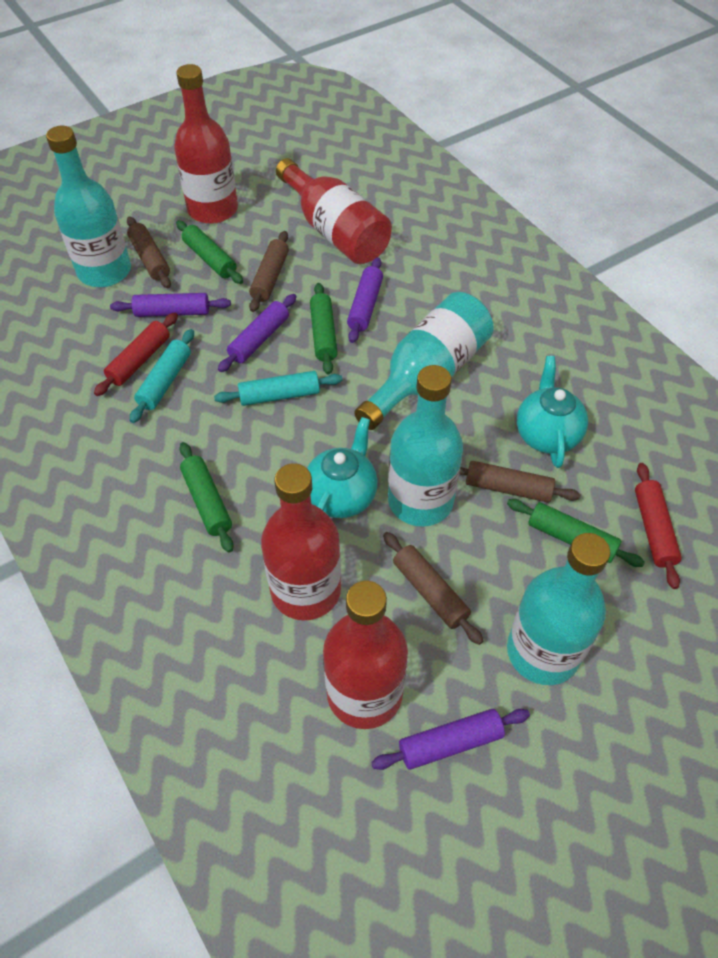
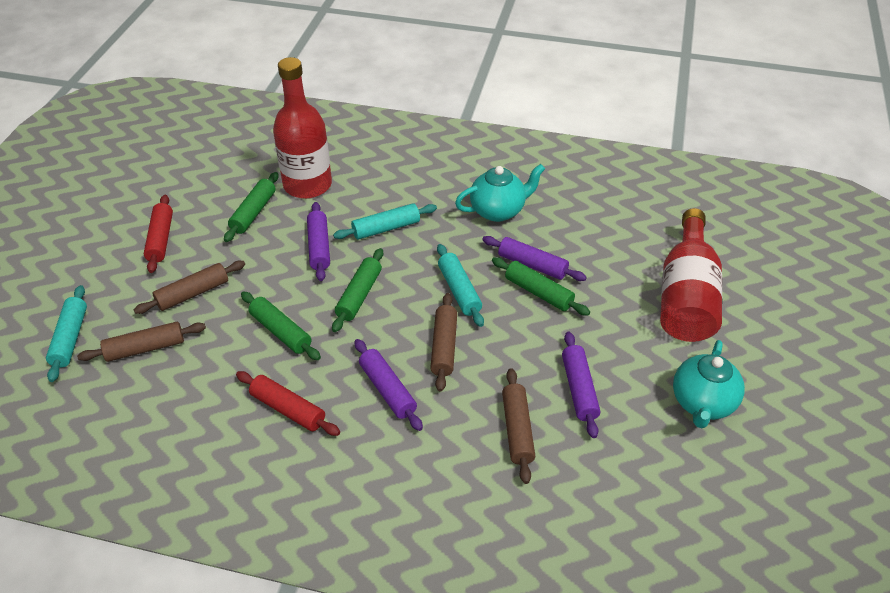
red bottle: [174,64,238,224] [261,463,341,621] [276,158,392,264] [323,581,408,729] = 4 -> [273,57,332,199] [660,208,722,342] = 2
turquoise bottle: [46,126,131,287] [354,292,494,430] [388,365,463,527] [507,533,610,685] = 4 -> none = 0
turquoise rolling pin: [130,329,194,423] [214,371,343,406] = 2 -> [46,285,87,382] [333,203,437,240] [437,244,484,327] = 3

